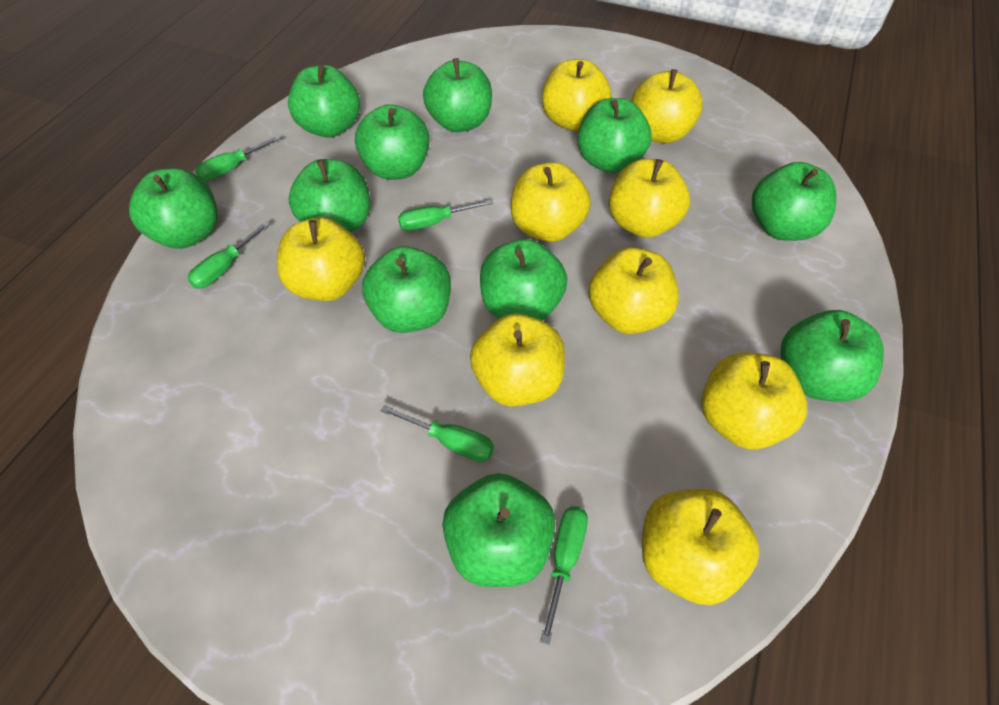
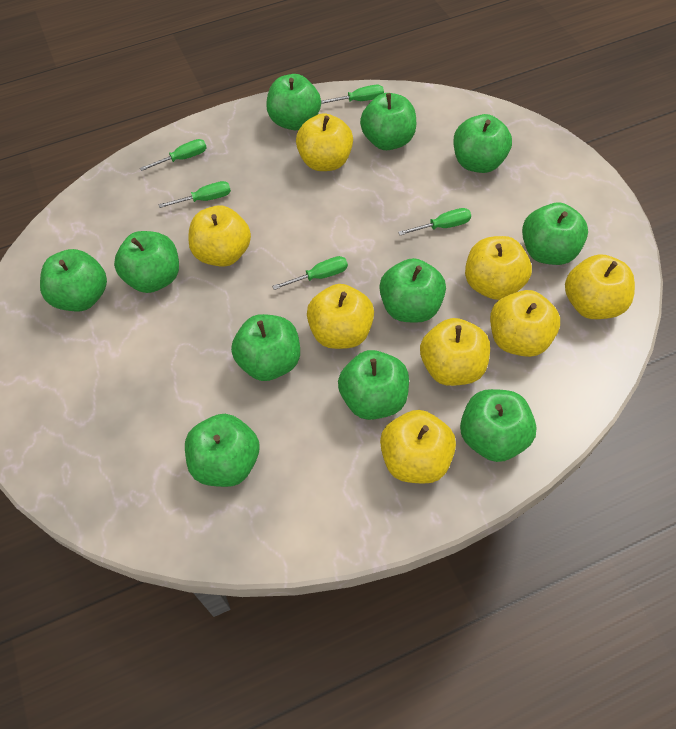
yellow apple: [277,217,365,301] [470,314,565,406] [511,162,591,242] [542,59,611,131] [588,247,679,334] [609,159,690,238] [631,69,703,143] [642,489,760,605] [701,352,807,449] = 9 -> [188,205,251,267] [296,113,353,171] [307,284,374,349] [380,410,456,484] [420,318,490,386] [465,236,532,300] [490,290,560,357] [565,254,635,319] = 8

